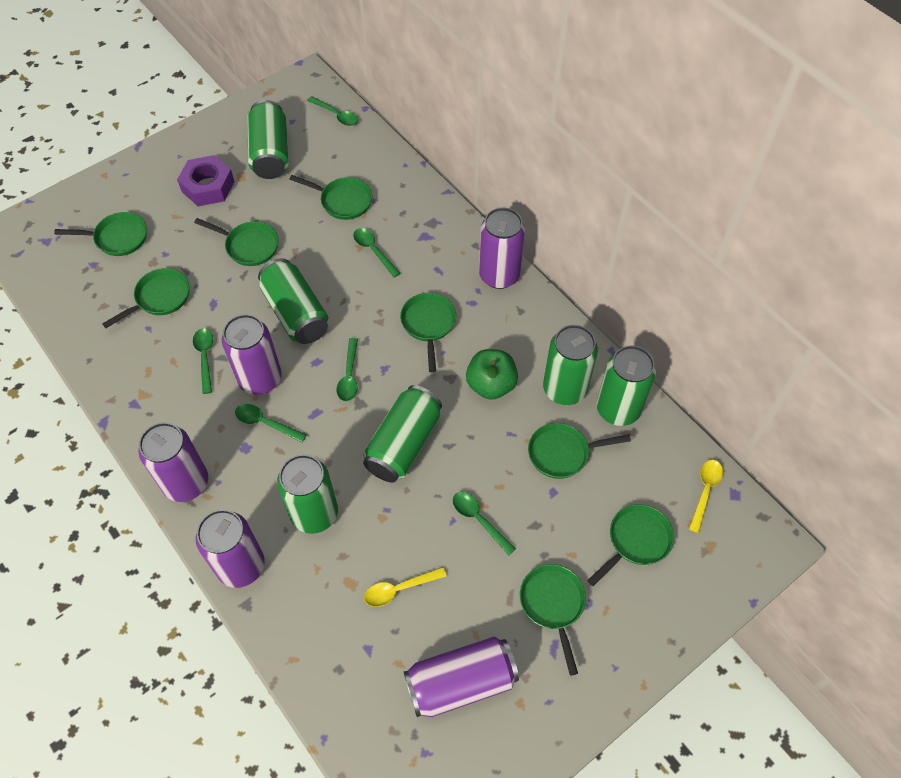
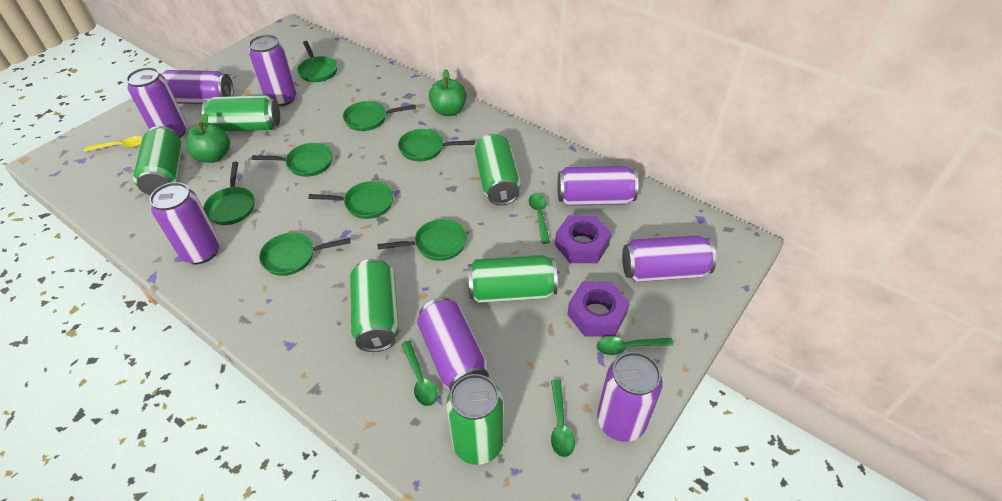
green apple: [466,349,518,400] = 1 -> [186,113,230,163] [429,69,467,116] = 2
green spoon: [193,328,213,394] [235,404,306,442] [307,96,358,126] [337,338,358,401] [353,228,400,277] [453,492,516,555] = 6 -> [401,341,438,406] [529,193,550,244] [551,379,575,457] [597,337,674,355] = 4
purple can: [139,422,208,502] [196,509,264,588] [222,314,282,395] [404,636,519,717] [479,207,525,289] = 5 -> [126,67,187,138] [149,182,220,264] [161,70,234,104] [249,35,297,107] [417,298,489,391] [558,166,638,206] [597,352,663,442] [622,235,716,282] = 8
purple nut: [177,155,235,206] = 1 -> [555,215,611,263] [567,282,630,337] = 2
yellow spoon: [364,567,447,607] [689,460,723,533] = 2 -> [84,136,142,152] = 1

